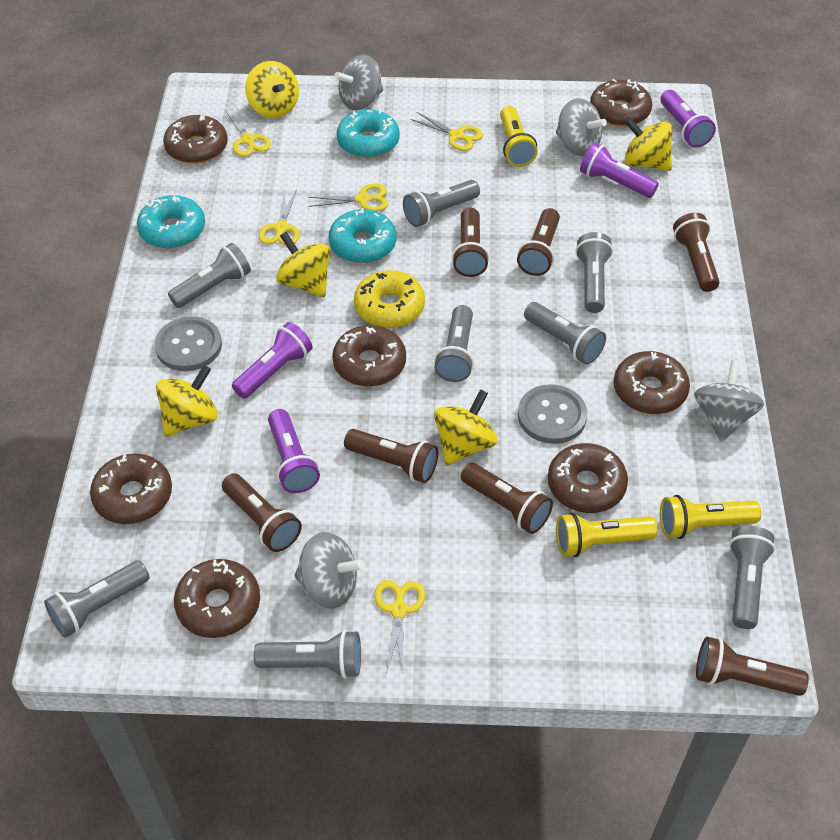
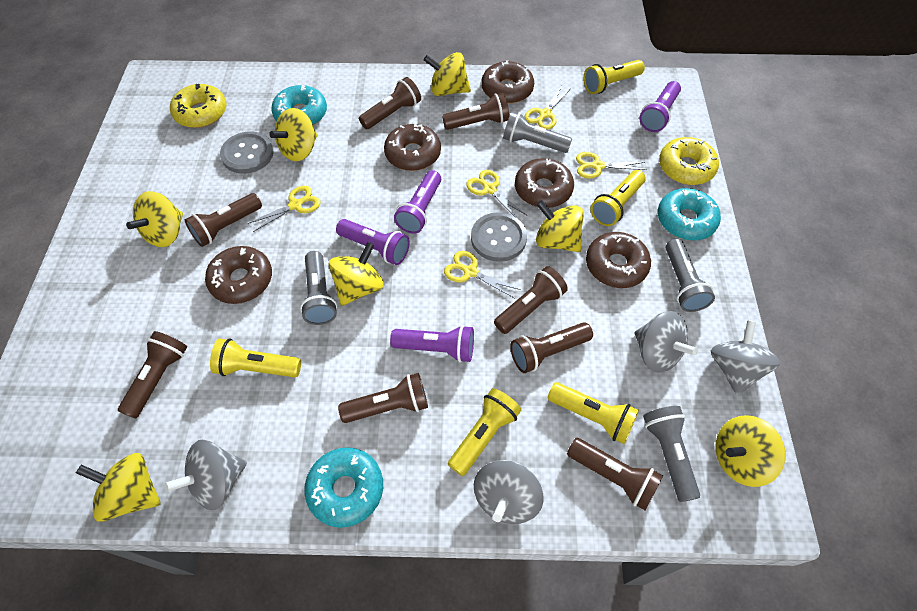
brown donut: [90,454,172,524] [163,115,228,164] [174,559,260,638] [332,325,406,387] [548,443,628,513] [590,79,652,127] [614,351,690,414] = 7 -> [205,246,272,304] [384,123,441,171] [481,60,534,104] [515,158,574,208] [586,232,651,288] = 5
brown flashlight: [222,473,302,552] [344,429,438,483] [452,208,489,277] [461,463,553,534] [517,208,560,276] [673,213,719,292] [696,637,809,696] = 7 -> [118,331,187,419] [185,193,262,247] [338,373,428,423] [359,77,421,129] [442,93,509,130] [494,266,568,334] [510,322,593,373] [567,438,663,510] = 8
grey flashlight: [44,560,150,638] [168,243,251,308] [254,630,361,679] [403,180,480,227] [434,305,474,382] [524,302,606,365] [575,232,613,313] [729,526,776,629] = 8 -> [300,251,337,325] [503,111,572,153] [643,406,700,502] [666,239,715,312] = 4
yellow donut: [354,270,425,328] = 1 -> [170,84,227,128] [659,137,719,185] = 2
yellow flashlight: [500,106,538,167] [556,513,658,557] [660,495,761,539] = 3 -> [210,339,301,377] [448,388,521,476] [548,382,639,444] [583,60,645,94] [590,170,645,226] = 5
yellow spinning top: [156,365,218,437] [245,61,299,118] [276,232,330,297] [434,389,497,466] [624,117,672,171] = 5 -> [76,453,161,522] [126,191,183,247] [269,108,317,161] [328,242,384,306] [424,52,471,96] [536,200,584,252] [715,415,786,487] = 7

